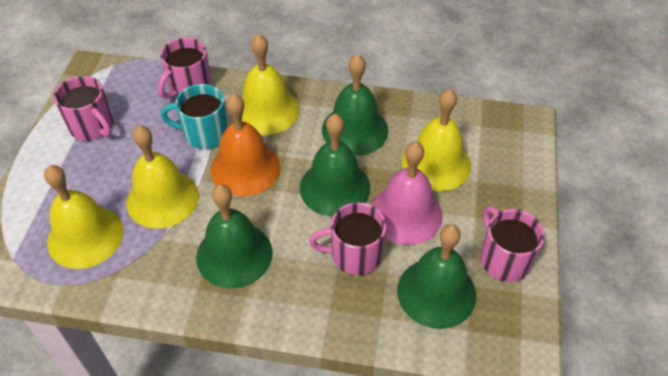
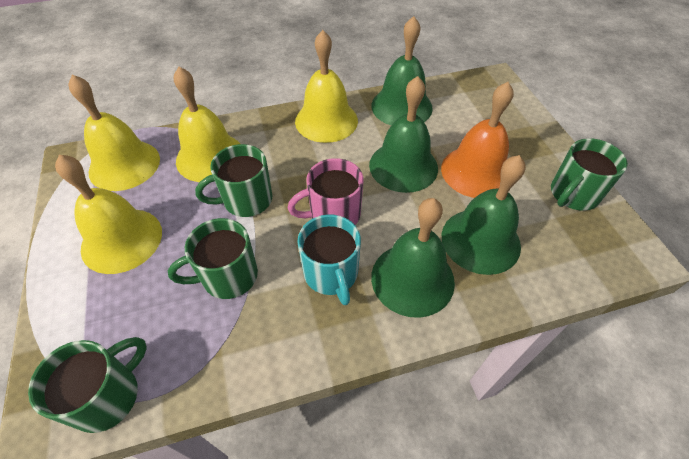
green mug: none = 0 -> [28,337,147,433] [168,218,258,299] [195,144,272,217] [551,138,628,211] = 4
pink bell: [371,142,443,245] = 1 -> none = 0
pink mug: [54,76,113,140] [158,38,212,99] [309,202,386,275] [480,206,545,282] = 4 -> [288,158,363,225] = 1

